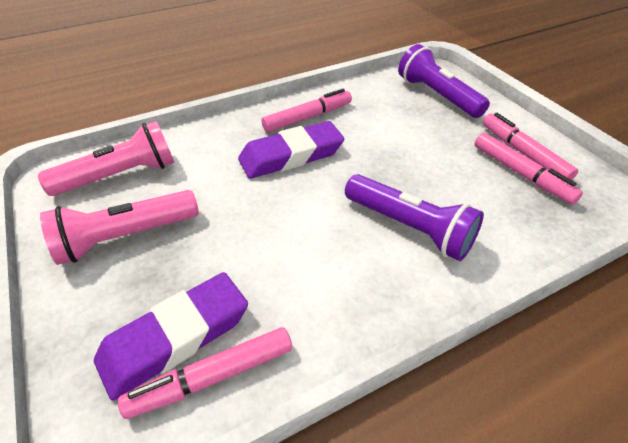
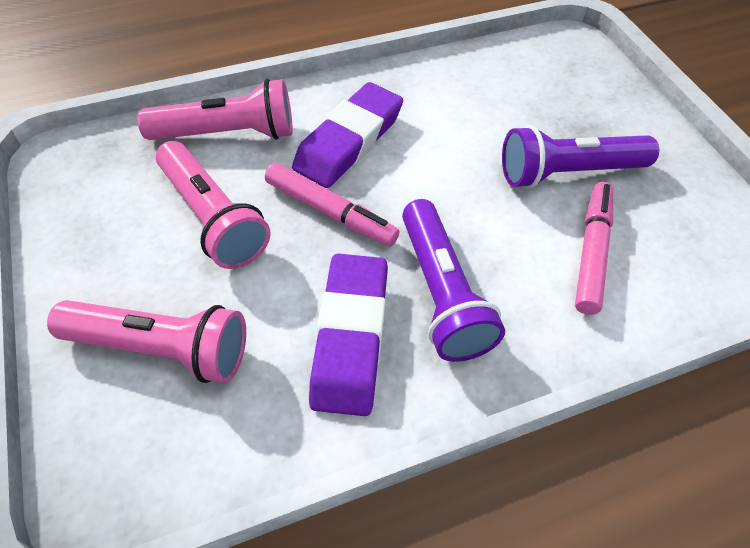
pink flashlight: [38,121,175,196] [40,190,199,265] = 2 -> [47,300,246,383] [137,79,293,140] [156,141,271,269] = 3
pink marker: [118,327,292,419] [261,89,352,132] [474,133,583,204] [483,113,578,180] = 4 -> [265,163,399,247] [575,182,613,315] = 2

